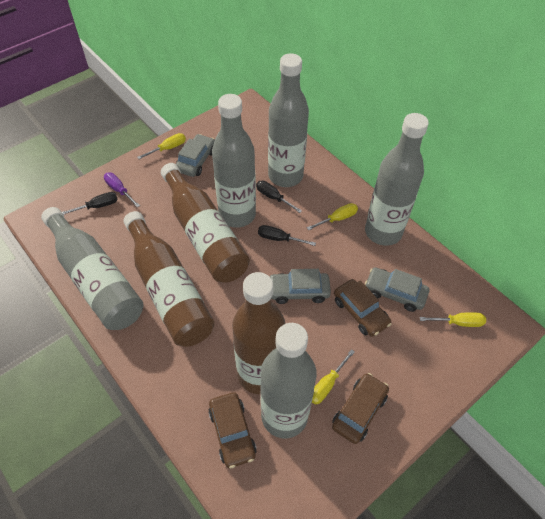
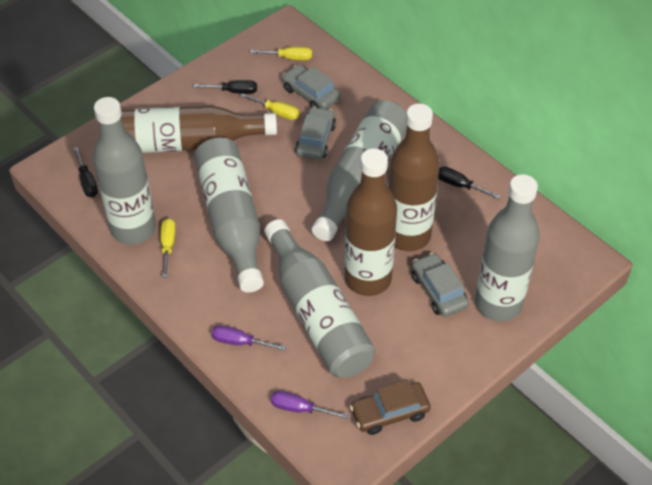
brown car: [208,392,257,468] [332,373,389,444] [334,279,392,337] = 3 -> [350,379,431,435] = 1
purple screwdriver: [104,172,140,207] = 1 -> [212,325,286,351] [271,391,348,419] = 2
yellow screwdriver: [137,133,186,159] [307,203,358,230] [312,349,355,405] [420,312,486,327] = 4 -> [161,218,176,278] [240,93,300,120] [250,47,312,60] = 3

